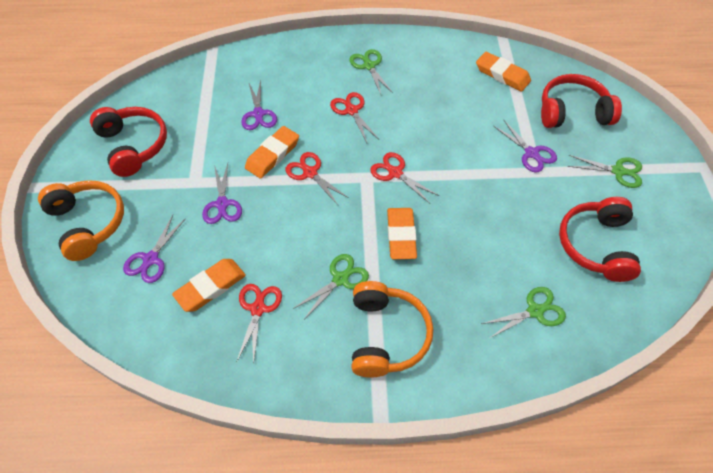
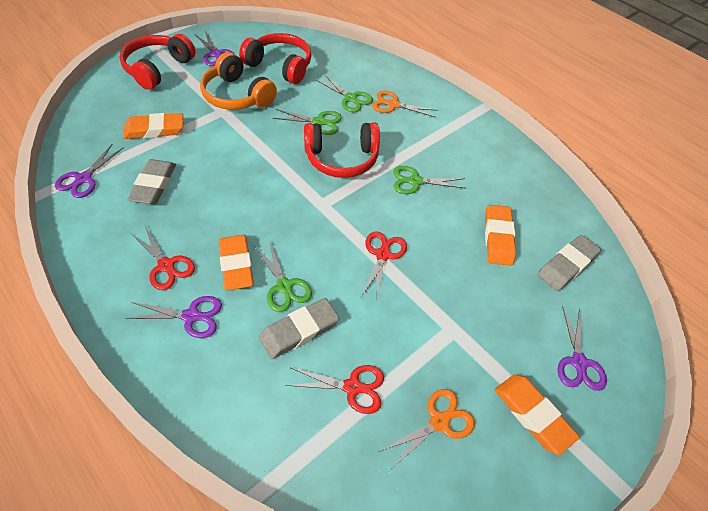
grey eraser: none = 0 -> [127,159,176,205] [259,298,339,359] [538,235,601,291] = 3
orange headphones: [38,180,124,261] [351,281,433,378] = 2 -> [200,52,277,110] = 1
orange scissors: none = 0 -> [372,91,438,117] [379,389,475,469] = 2
red scissors: [237,284,282,365] [285,152,349,205] [330,92,379,143] [370,152,439,204] = 4 -> [130,226,195,290] [285,365,384,414] [361,231,407,300] = 3

